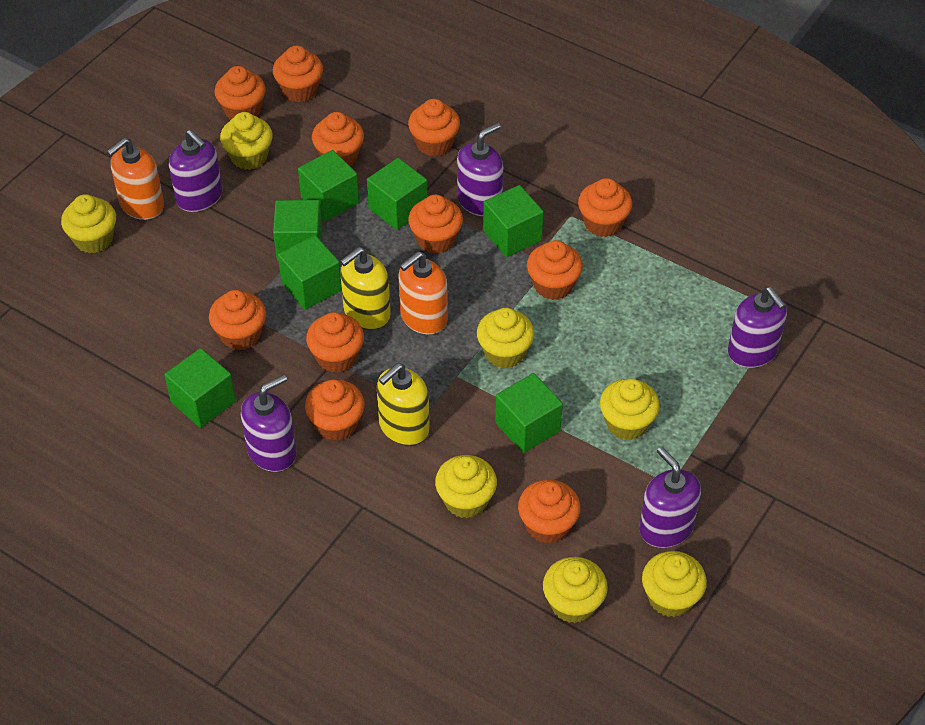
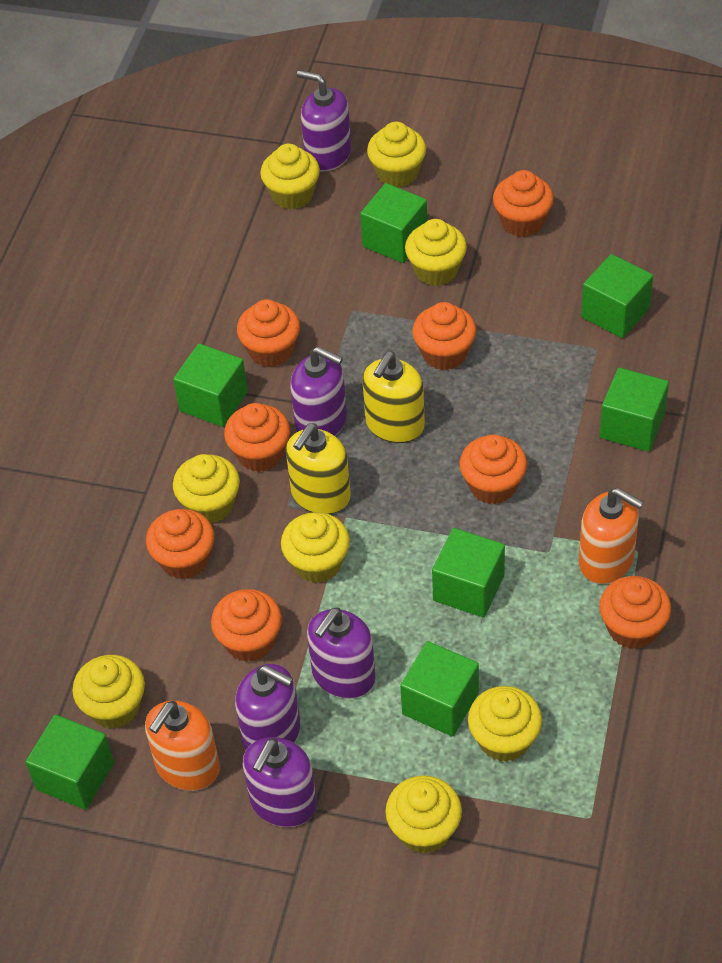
orange cupcake: [209,290,266,350] [215,66,266,120] [273,45,323,102] [305,379,365,441] [306,312,364,373] [312,112,364,166] [408,99,460,156] [408,195,463,254] [518,479,581,544] [527,240,583,300] [578,178,632,237] = 11 -> [146,509,214,579] [211,589,282,662] [224,403,290,472] [237,299,300,367] [412,302,476,370] [460,434,527,504] [493,170,554,237] [599,576,671,649] = 8
yellow cupcake: [61,194,116,254] [220,112,273,170] [435,455,497,518] [477,308,534,368] [543,557,608,623] [600,379,660,440] [642,551,707,617] = 7 -> [72,655,145,729] [173,454,240,524] [260,144,320,210] [281,512,350,583] [367,122,426,187] [385,775,462,854] [405,219,467,286] [468,686,542,762] = 8

